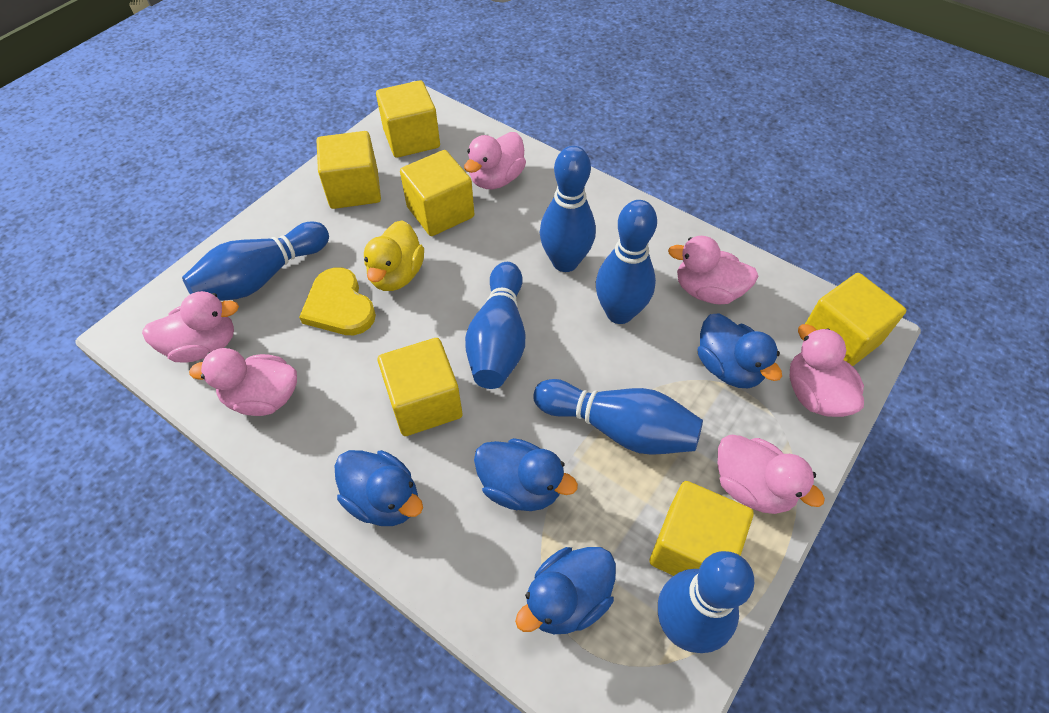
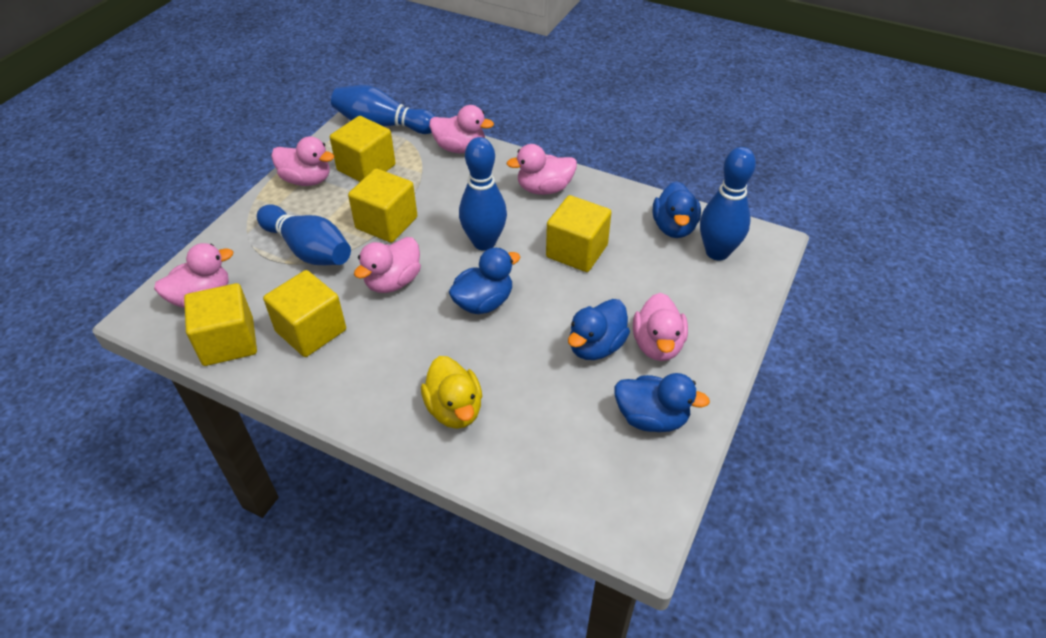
blue bowling pin: [182,222,329,301] [465,262,525,389] [533,379,703,455] [540,146,596,272] [596,200,657,324] [658,551,754,653] = 6 -> [257,205,351,265] [331,85,436,134] [459,137,507,251] [700,147,756,261] = 4
yellow cube: [317,131,381,209] [376,80,440,158] [378,338,462,436] [400,150,474,236] [649,481,754,576] [805,273,906,366] = 6 -> [184,283,257,366] [263,270,346,357] [330,116,396,182] [348,169,417,243] [546,195,612,272] = 5
yellow heart: [299,267,376,335] = 1 -> none = 0

